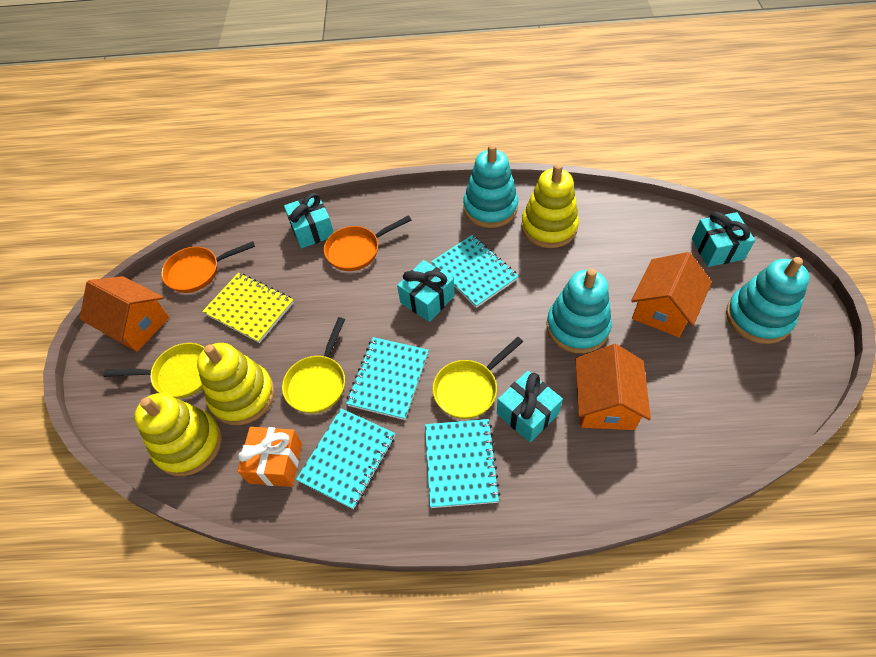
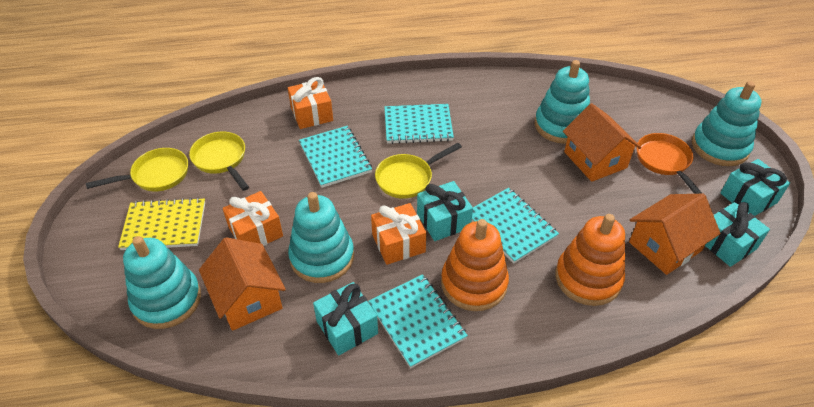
orange gift: [237,427,302,487] = 1 -> [223,191,283,246] [288,77,333,129] [371,203,426,265] = 3
orange pan: [161,241,255,293] [324,215,411,271] = 2 -> [637,133,703,194] = 1
orange stacking toy: none = 0 -> [441,219,509,311] [555,214,625,306] = 2
turquoise stacking toy: [463,144,518,228] [546,268,612,353] [726,257,810,344] = 3 -> [123,236,201,329] [288,192,354,283] [535,60,590,144] [692,81,762,166] = 4
yellow stacking toy: [134,393,222,476] [197,343,275,425] [521,164,579,248] = 3 -> none = 0

